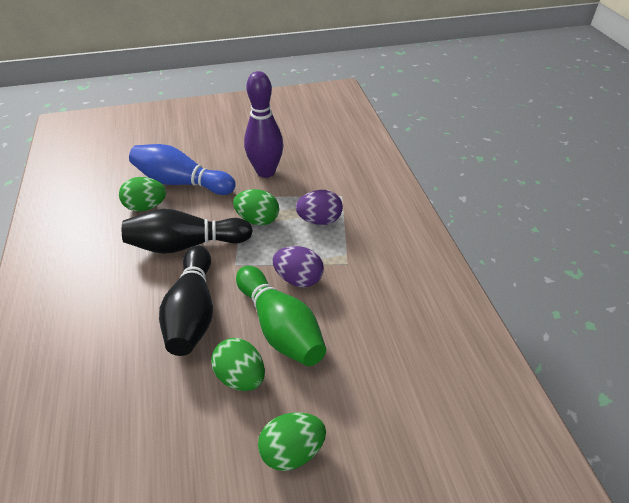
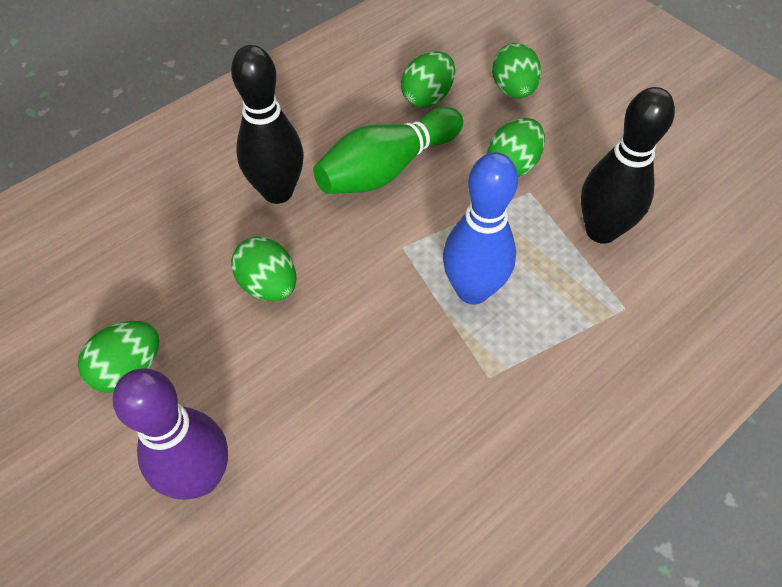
green egg: [119,177,166,212] [211,338,265,391] [233,189,279,225] [258,412,326,471] = 4 -> [78,321,159,393] [231,237,296,301] [401,51,455,108] [487,118,545,177] [492,43,541,99] = 5
purple egg: [272,246,324,287] [296,190,343,225] = 2 -> none = 0

